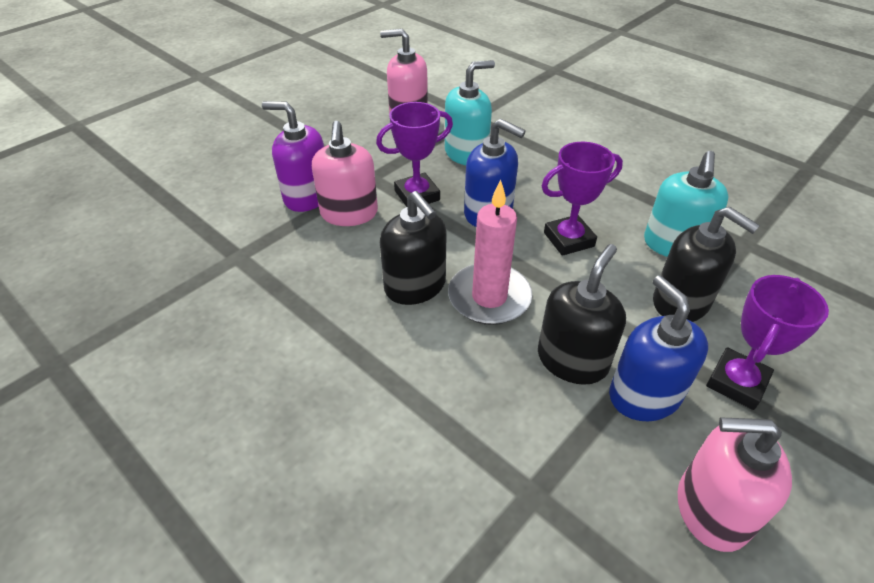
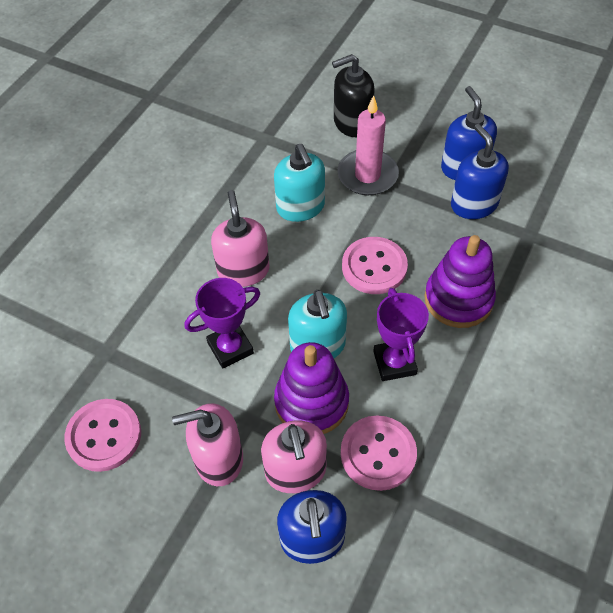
black soap dispenser: [380,191,447,305] [538,244,626,385] [653,207,760,322] = 3 -> [332,54,375,137] = 1
blue soap dispenser: [464,119,526,227] [609,275,708,421] = 2 -> [277,490,346,564] [441,86,497,180] [451,124,509,219] = 3
pink button: none = 0 -> [64,399,141,472] [341,416,417,491] [342,237,408,294] = 3
purple soap dispenser: [262,101,324,212] = 1 -> none = 0
purple stacking toy: none = 0 -> [274,342,349,434] [424,235,496,328] = 2
purple trophy: [376,102,453,207] [542,142,623,256] [706,275,829,410] = 3 -> [184,278,260,368] [373,288,429,381] = 2

